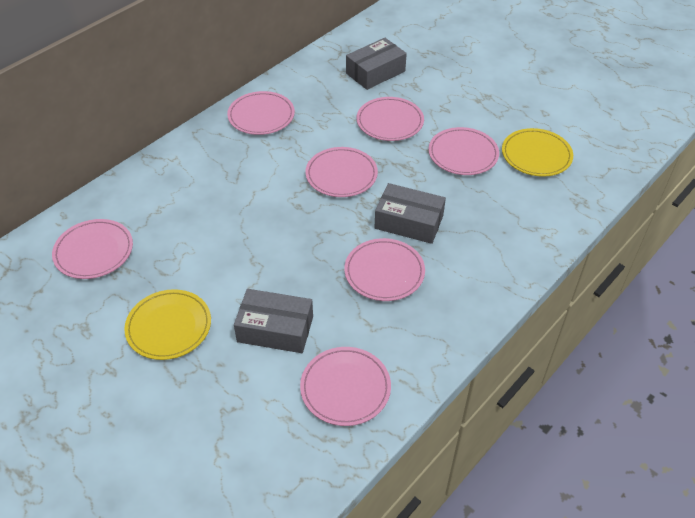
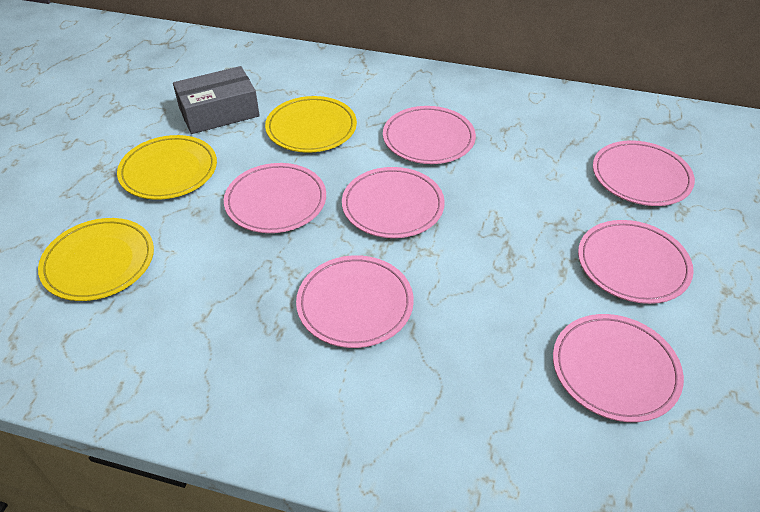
grey box: [234,289,313,353] [346,38,407,90] [375,183,446,244] = 3 -> [173,66,260,134] = 1
yellow plate: [124,289,211,360] [502,128,573,177] = 2 -> [38,218,154,301] [117,135,217,200] [265,96,357,153] = 3

